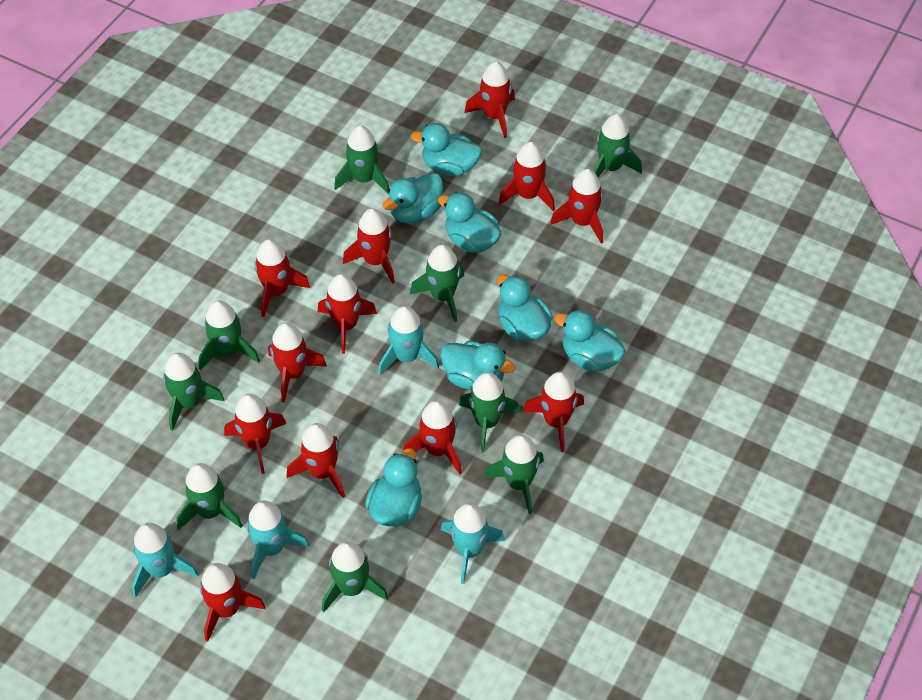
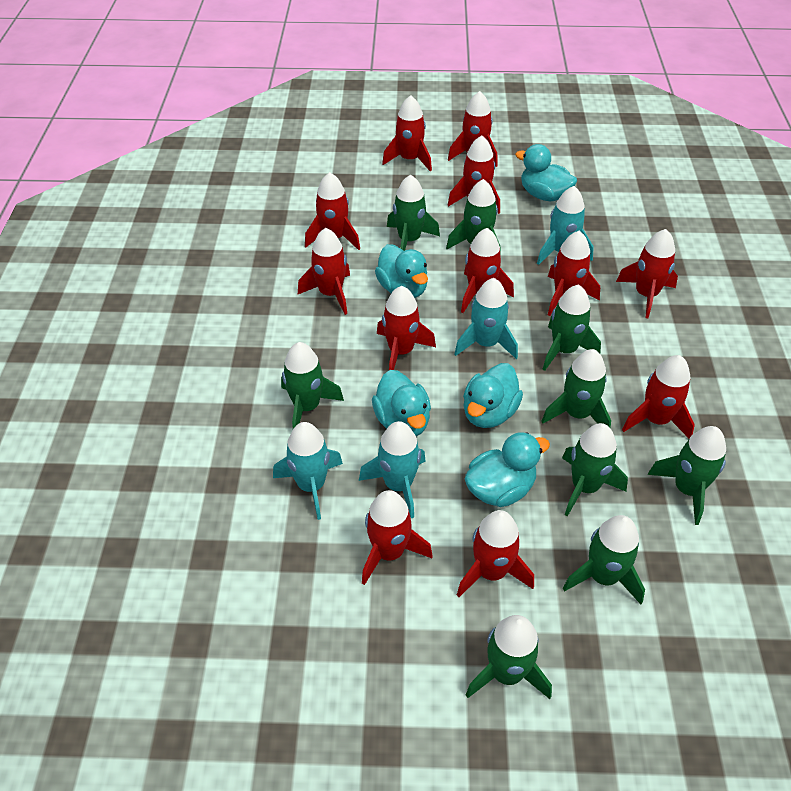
turquoise duck: [365,448,422,527] [383,173,443,223] [411,123,482,176] [438,192,502,253] [440,341,515,390] [497,274,553,342] [554,310,626,372] = 7 -> [372,370,431,436] [375,244,428,298] [463,363,523,428] [465,432,550,507] [515,144,577,201] = 5

